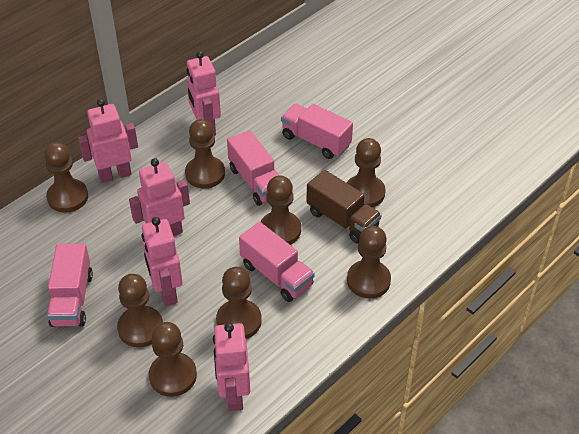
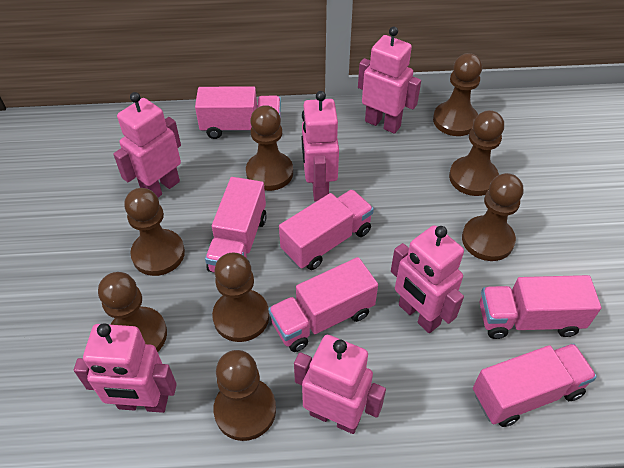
brown truck: [306,170,382,243] = 1 -> none = 0
pink robot: [78,99,138,183] [129,158,190,236] [142,217,183,306] [186,51,221,136] [213,323,250,411] = 5 -> [74,323,177,413] [113,92,181,197] [294,335,386,434] [302,91,339,202] [358,26,421,134] [391,225,464,333] = 6
pink truck: [47,243,93,327] [227,130,279,206] [239,222,315,302] [281,104,353,159] = 4 -> [195,86,281,139] [205,177,267,272] [268,257,378,352] [279,189,374,270] [473,343,597,427] [480,275,601,339] = 6

